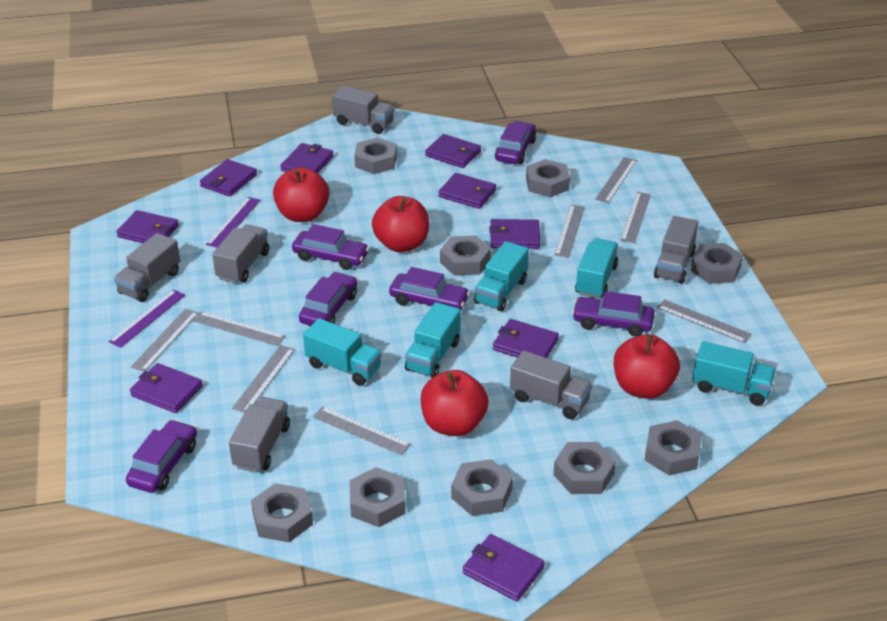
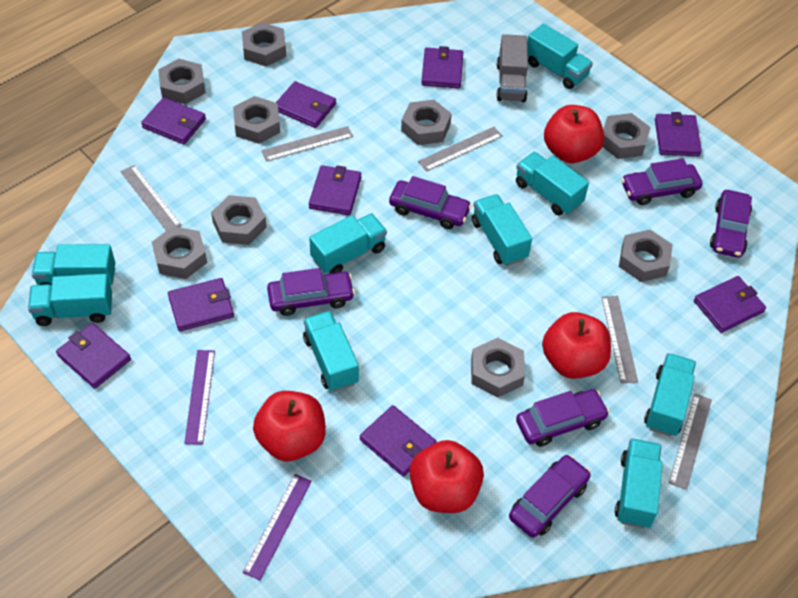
grey ruler: [131,309,199,372] [193,311,285,346] [232,345,295,413] [313,406,411,456] [554,205,585,258] [595,157,637,203] [620,192,651,243] [657,299,752,343] = 8 -> [121,165,182,231] [261,126,353,162] [418,127,502,171] [601,296,638,383] [669,394,712,490] = 5
grey truck: [114,233,180,302] [212,225,269,283] [229,397,290,473] [332,86,394,134] [510,350,592,419] [654,216,698,284] = 6 -> [496,34,528,102] = 1
turquoise truck: [303,318,382,386] [405,302,461,378] [474,241,529,311] [575,238,618,298] [692,341,776,406] = 5 -> [28,273,112,326] [32,244,115,285] [303,311,359,392] [309,213,387,273] [472,194,532,266] [516,152,589,216] [527,24,593,89] [615,438,663,529] [644,353,696,437] = 9

